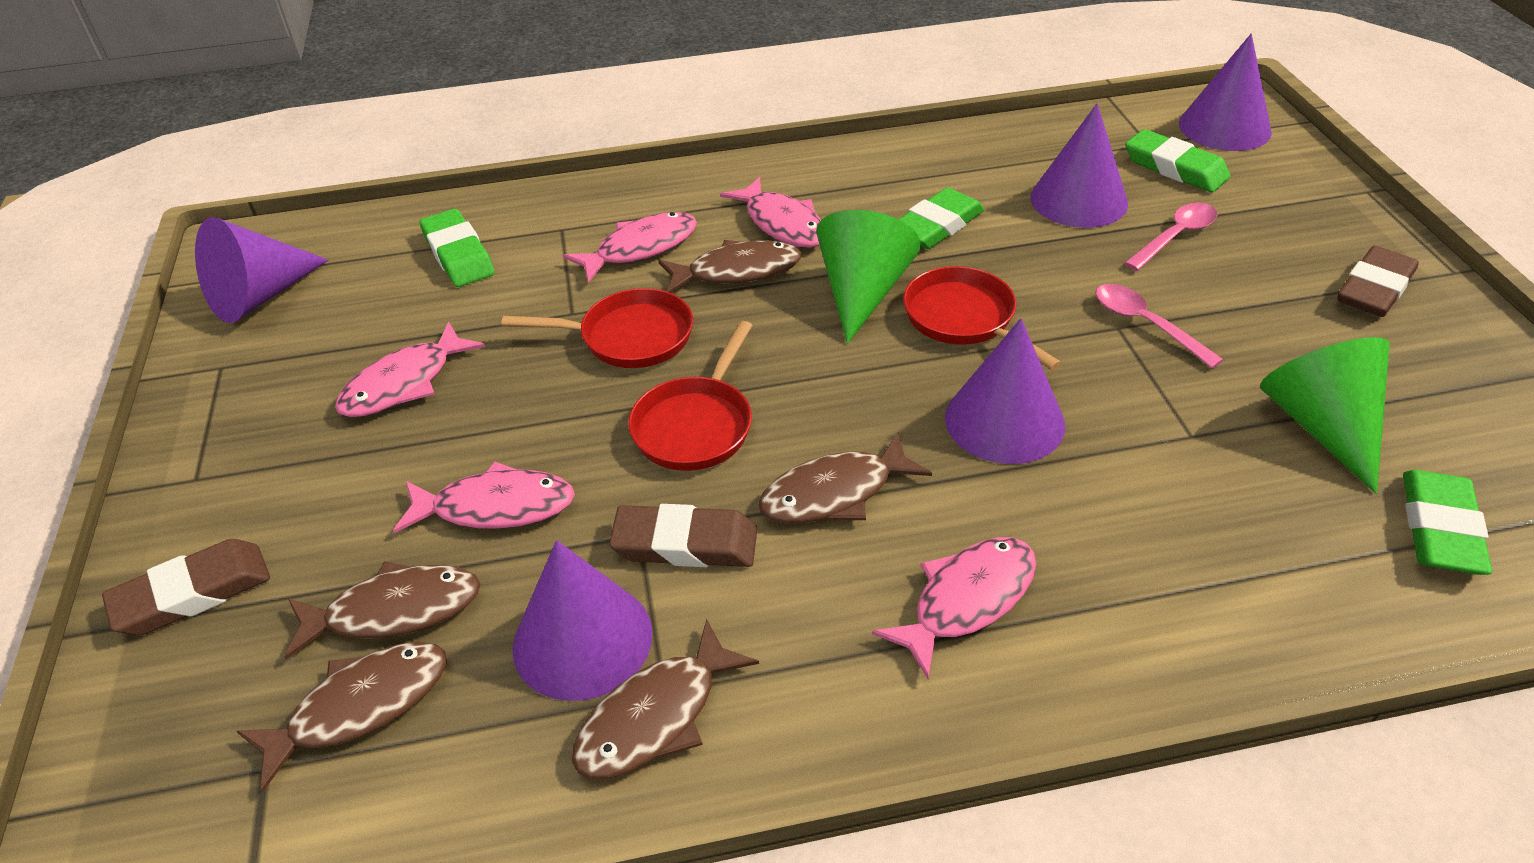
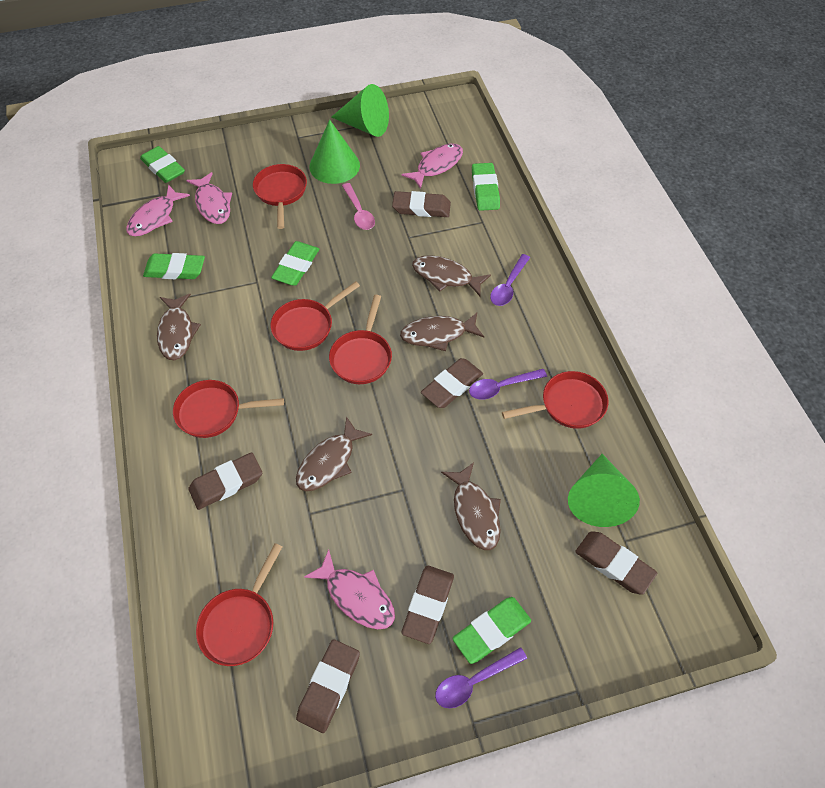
brown eraser: [102,539,270,635] [609,504,757,567] [1337,246,1419,317] = 3 -> [188,452,262,510] [296,639,360,733] [392,191,451,217] [402,566,454,644] [421,358,483,408] [575,531,657,595] = 6
green cone: [816,210,921,344] [1260,337,1390,494] = 2 -> [309,120,360,184] [332,84,389,137] [568,454,640,527] = 3
green eraser: [420,209,495,287] [898,188,985,249] [1125,129,1231,192] [1403,470,1492,575] = 4 -> [140,146,185,183] [143,253,205,279] [271,241,319,286] [452,597,531,664] [472,163,500,211] = 5
pink fish: [335,322,485,417] [393,461,575,533] [563,212,697,283] [720,177,821,248] [872,537,1036,679] = 5 -> [126,184,190,237] [186,172,232,224] [304,549,395,629] [401,144,463,189] = 4
pink spoon: [1095,284,1224,368] [1124,203,1217,271] = 2 -> [342,183,375,230] = 1
purple cone: [195,217,328,323] [512,540,653,701] [945,318,1065,464] [1030,103,1128,228] [1179,34,1272,151] = 5 -> none = 0
purple spoon: none = 0 -> [435,647,527,708] [469,369,547,400] [490,254,530,306] = 3
red pan: [501,288,693,368] [628,321,753,471] [903,266,1061,370] = 3 -> [173,380,284,438] [196,543,282,666] [253,164,307,229] [271,281,360,351] [329,295,392,384] [502,371,608,429] = 6

